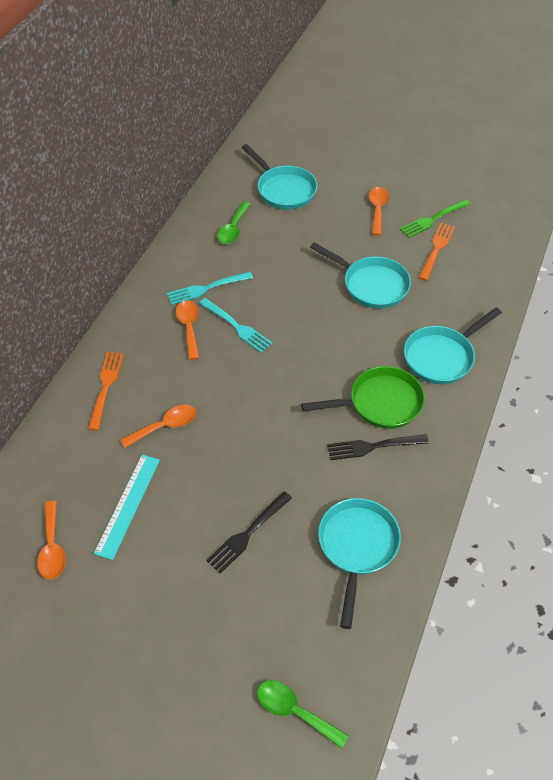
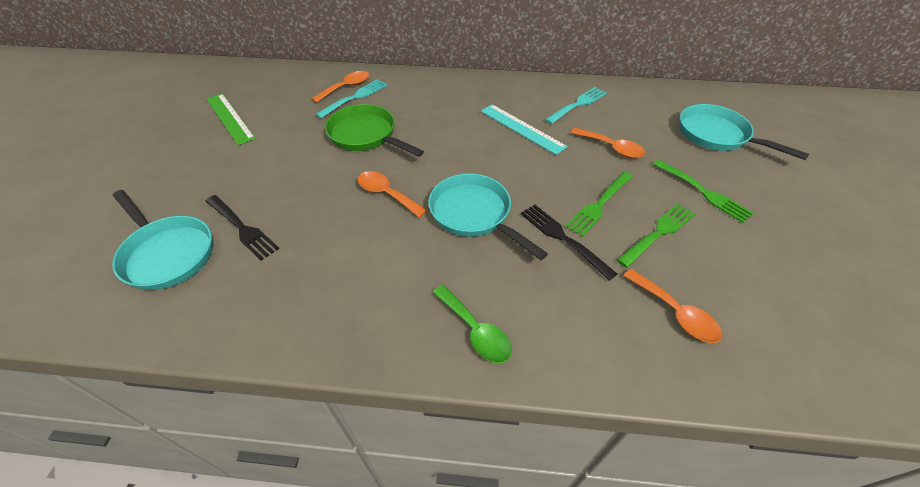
green fork: [400,199,470,238] = 1 -> [565,172,633,237] [617,203,695,268] [653,159,753,223] = 3
green ruler: none = 0 -> [207,94,256,145] = 1
green spoon: [217,202,251,244] [257,680,348,749] = 2 -> [432,285,512,363] = 1
orange fork: [88,352,124,431] [419,223,455,281] = 2 -> none = 0
turquoise pan: [242,144,317,210] [310,242,411,308] [318,498,401,629] [404,308,502,384] = 4 -> [112,190,213,290] [428,173,548,260] [679,104,809,160] = 3

